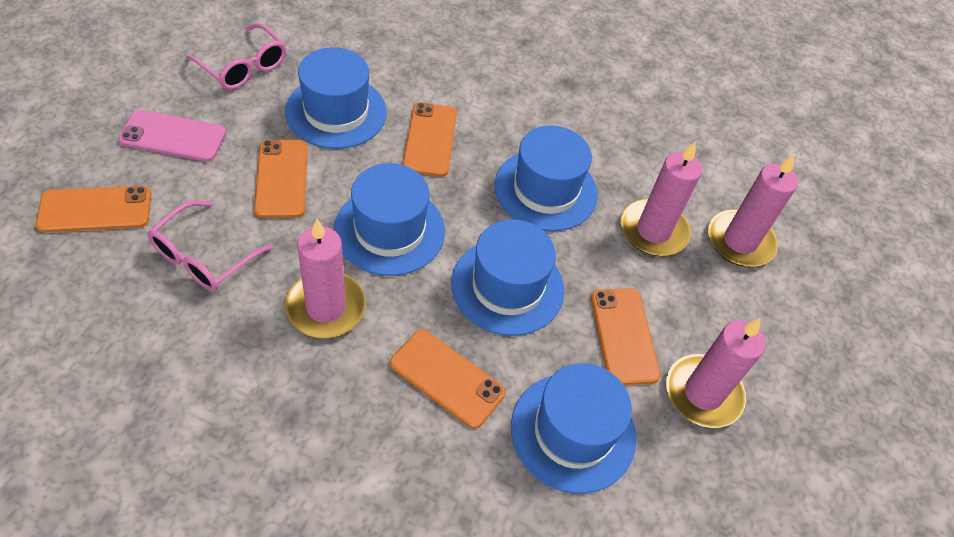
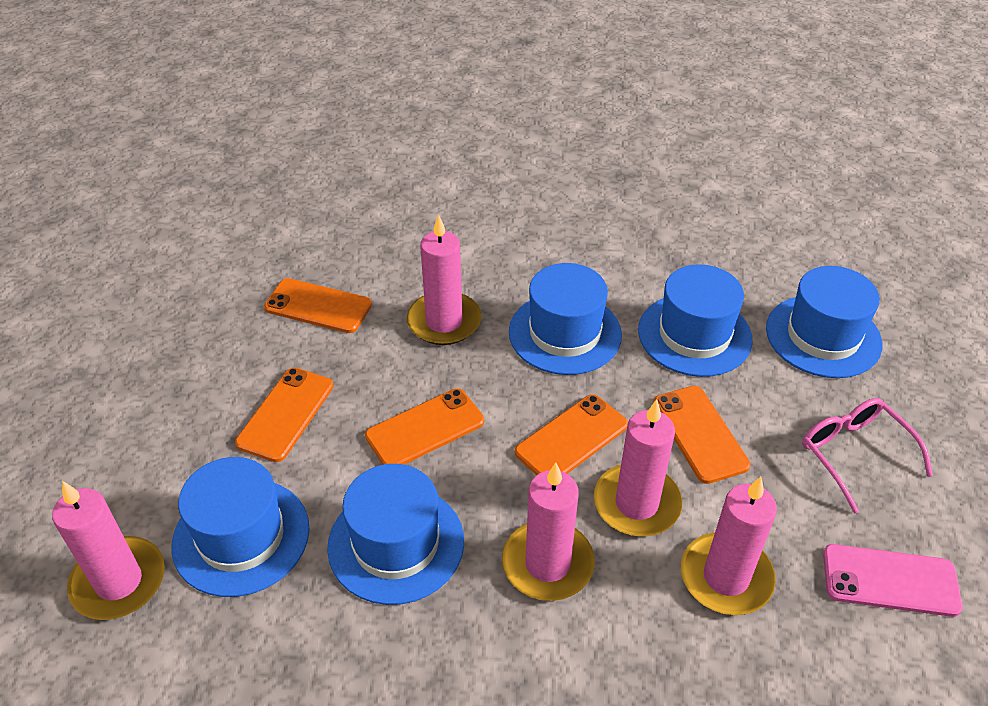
pink candle: [285,219,366,338] [621,142,702,256] [666,318,766,428] [708,154,798,267] = 4 -> [52,481,165,620] [407,214,481,345] [502,463,595,601] [594,399,682,537] [681,477,777,615] = 5
pink glasses: [147,200,274,291] [186,23,286,90] = 2 -> [802,398,933,514] = 1

